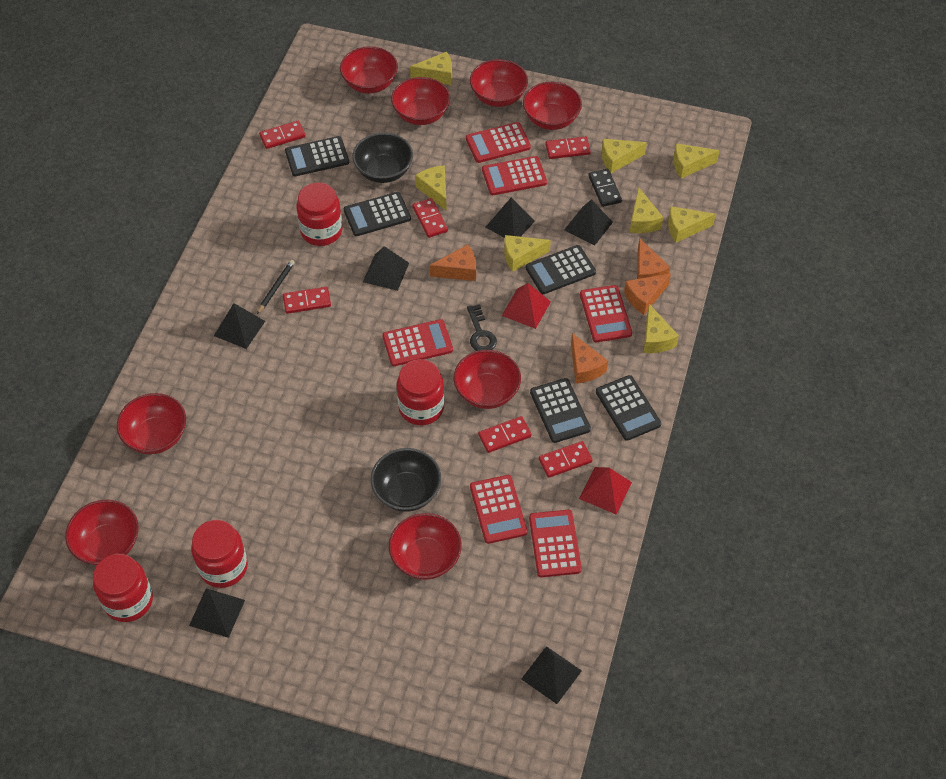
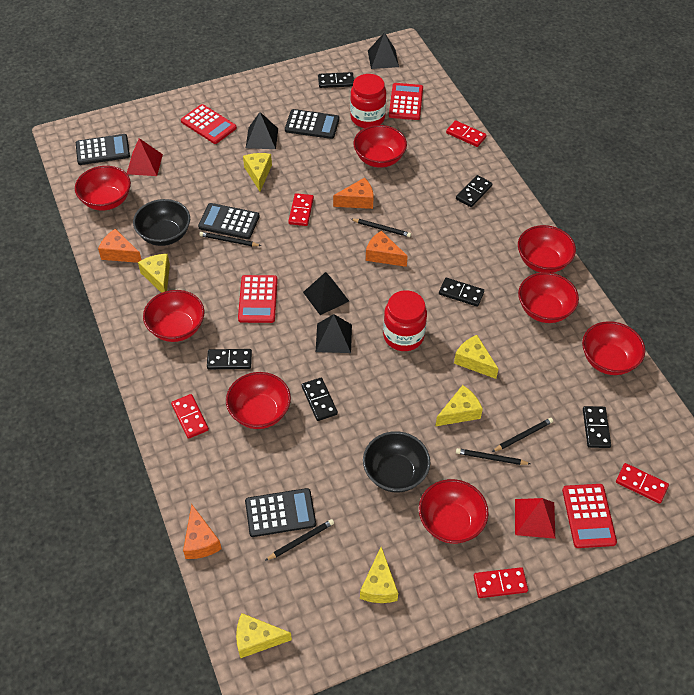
black calculator: [285,136,349,176] [343,192,411,236] [526,245,596,294] [530,378,591,443] [596,375,661,441] = 5 -> [76,134,130,165] [198,203,260,239] [245,488,316,537] [285,109,339,139] = 4
black domino: [588,169,622,207] = 1 -> [207,349,252,369] [302,378,338,421] [318,72,354,88] [439,278,484,307] [456,175,492,207] [583,406,611,448] = 6
black key: [467,304,497,351] = 1 -> none = 0
black pencil: [257,260,295,314] = 1 -> [199,232,261,246] [265,519,334,561] [351,219,411,237] [456,448,531,465] [492,418,553,452] = 5
black pyramid: [189,588,245,638] [214,303,265,349] [363,246,409,291] [486,197,535,238] [521,646,582,704] [564,199,613,246] = 6 -> [246,112,278,149] [303,272,349,315] [316,314,352,353] [368,32,399,69] = 4
red calculator: [382,319,453,366] [466,122,531,163] [470,475,527,544] [482,156,547,195] [529,510,582,577] [580,285,632,342] = 6 -> [181,104,237,144] [238,275,278,323] [389,83,423,120] [562,484,617,548] = 4
red domino: [259,121,305,149] [283,287,331,314] [412,198,448,238] [478,416,532,453] [539,441,592,478] [545,136,591,159] = 6 -> [171,394,209,439] [288,193,314,226] [446,120,486,147] [474,567,528,598] [616,463,669,504] = 5
red jar: [93,554,153,622] [191,520,248,588] [296,182,343,246] [397,359,445,425] = 4 -> [350,74,386,128] [383,290,427,351] = 2
yellow cheese: [410,52,452,85] [415,165,447,211] [504,235,551,272] [602,139,647,173] [630,188,663,233] [644,304,679,353] [668,206,716,242] [674,143,720,179] = 8 -> [138,254,170,293] [236,613,292,659] [243,153,272,191] [360,547,398,603] [436,385,483,426] [454,335,498,379] = 6

